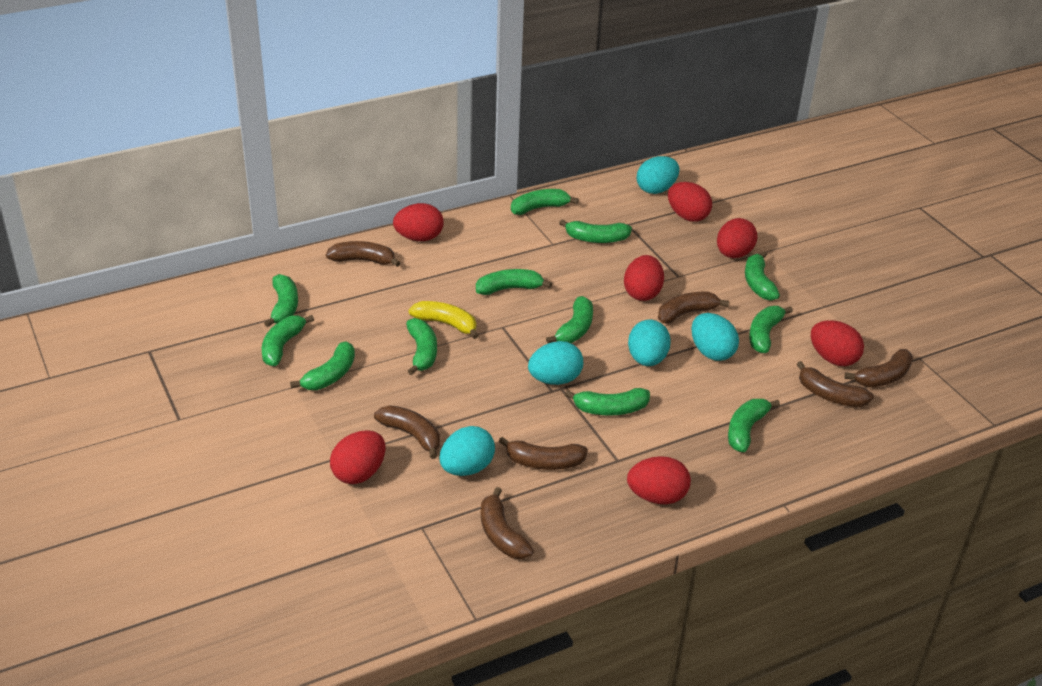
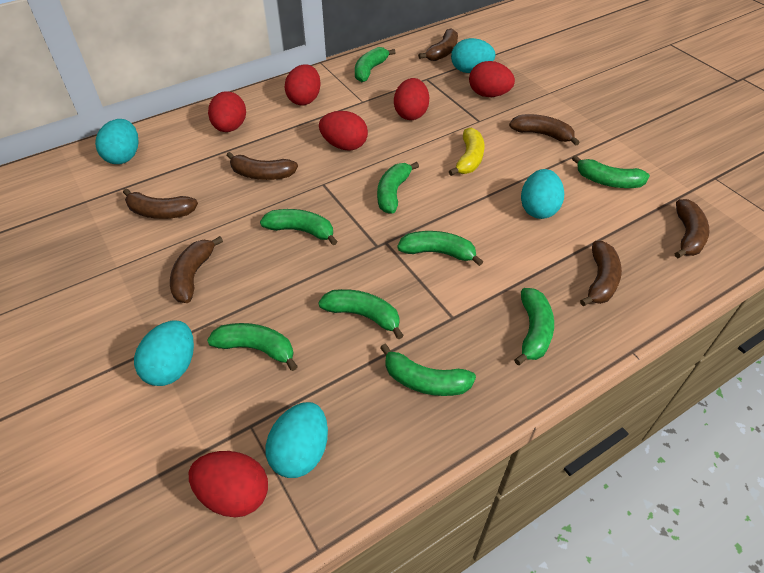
green banana: [262,315,314,366] [264,274,298,327] [290,341,355,390] [406,318,437,375] [476,269,552,295] [511,189,579,215] [546,296,593,343] [559,219,632,243] [565,388,650,416] [728,399,780,452] [745,251,780,301] [749,306,793,353] = 12 -> [207,323,298,371] [260,209,338,245] [318,289,404,339] [355,47,396,82] [377,162,419,214] [380,344,476,396] [397,231,483,266] [514,288,554,365] [572,155,650,188] = 9
red egg: [330,430,385,484] [393,203,444,241] [624,255,664,301] [627,456,691,504] [668,182,712,222] [717,218,758,258] [811,320,864,366] = 7 -> [189,451,268,517] [208,91,246,132] [284,64,321,105] [319,111,368,151] [394,78,429,120] [469,61,515,97] = 6

